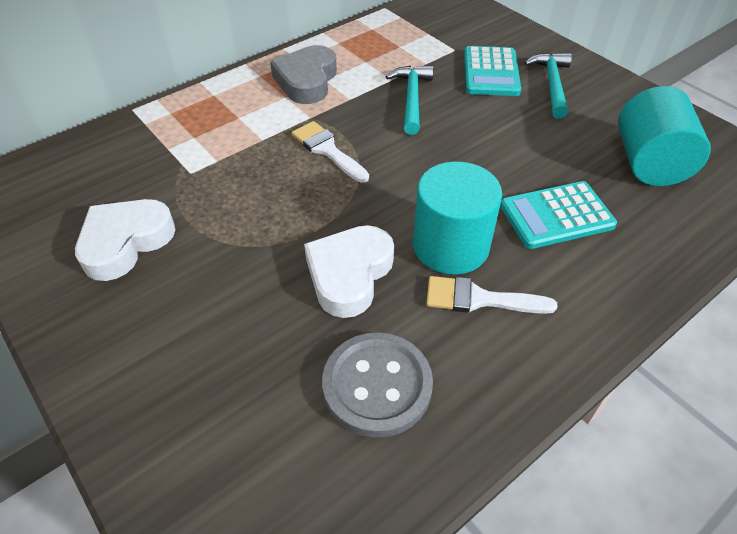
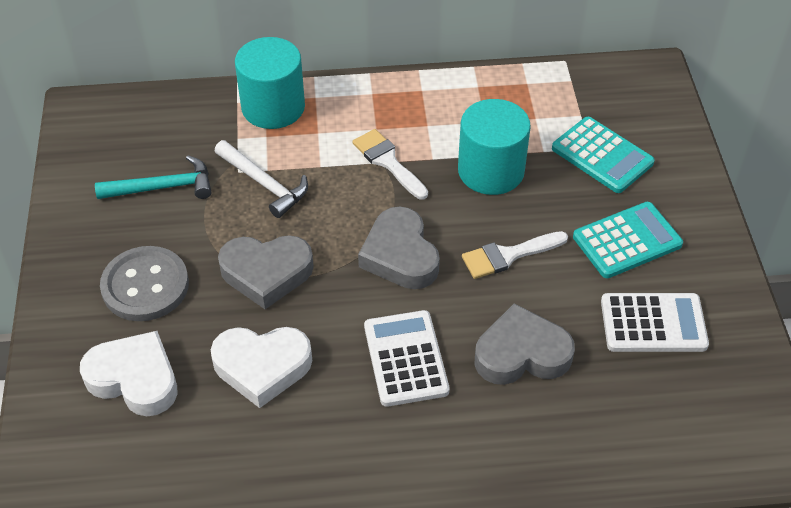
grey heart: [270,45,337,104] = 1 -> [218,235,314,309] [358,207,440,289] [475,303,575,385] = 3
turquoise hammer: [386,66,433,135] [524,52,572,119] = 2 -> [95,155,212,199] = 1
white calculator: none = 0 -> [364,310,449,407] [601,293,709,352] = 2
white hammer: none = 0 -> [215,140,308,218] = 1

